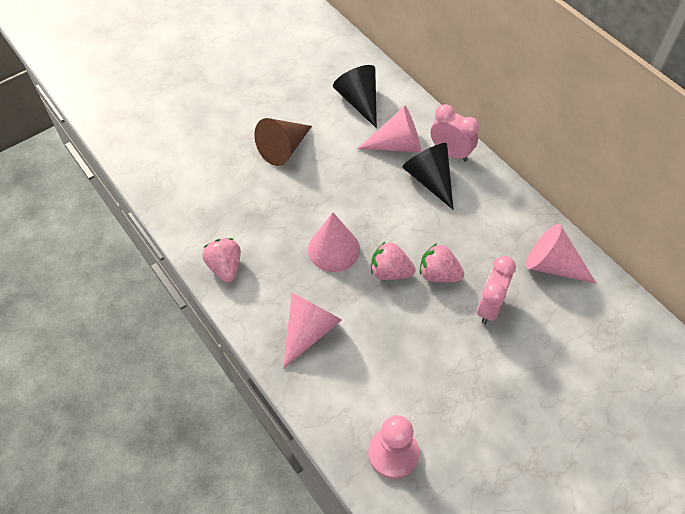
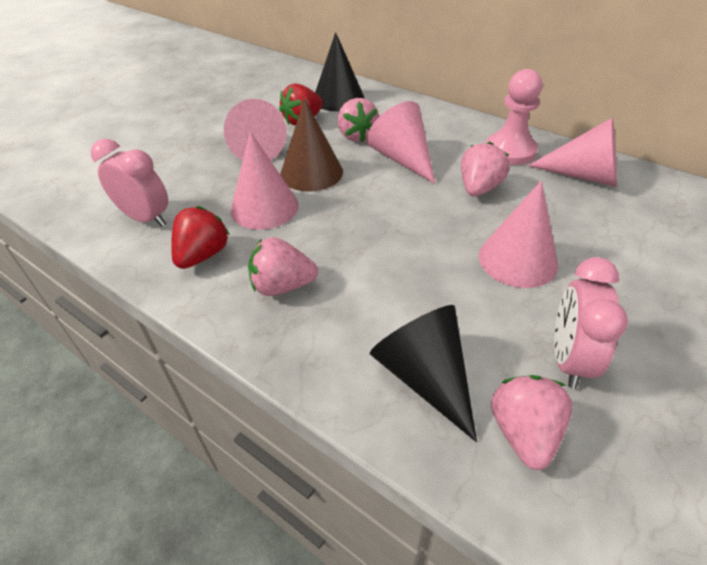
pink cone: [283,293,342,369] [308,212,360,272] [357,106,421,152] [526,224,596,284] = 4 -> [224,99,287,160] [230,132,299,230] [367,101,435,184] [479,180,558,288] [527,118,617,187] = 5
pink strawberry: [202,238,241,282] [371,242,415,280] [420,243,464,282] = 3 -> [248,237,318,296] [338,98,379,142] [461,141,510,196] [491,375,572,470] = 4
red strawberry: none = 0 -> [171,206,230,269] [279,83,323,126] = 2

